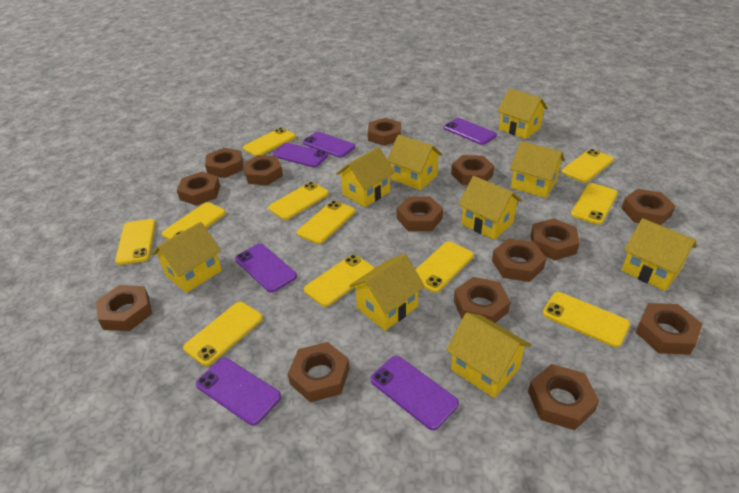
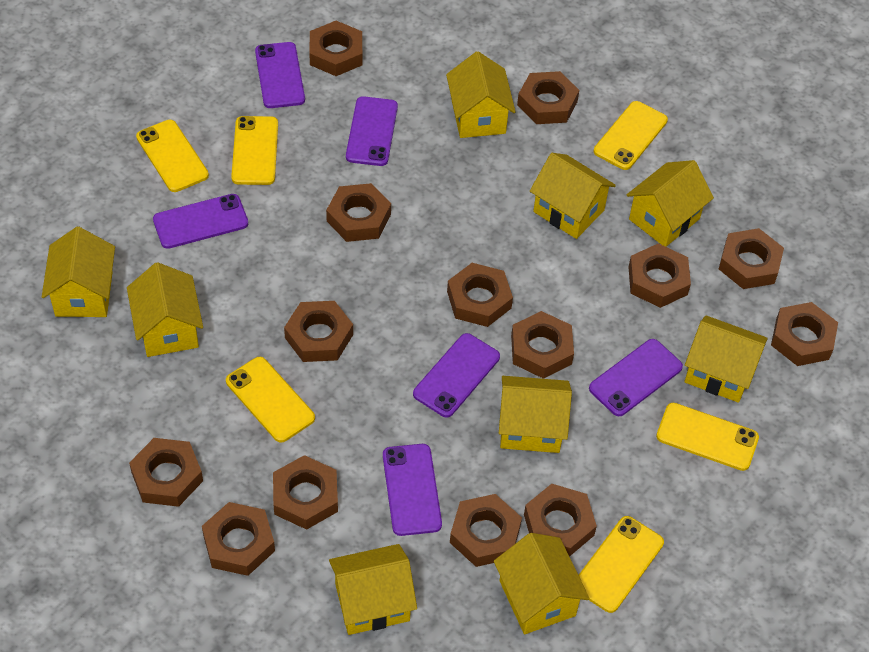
yellow phone: [115,219,156,265] [162,202,226,240] [183,302,263,366] [243,128,296,156] [268,182,329,220] [297,201,355,244] [304,255,374,307] [415,241,474,293] [543,292,630,347] [562,149,614,183] [571,183,618,225] = 11 -> [136,120,209,192] [226,357,315,443] [231,116,278,185] [579,516,664,613] [594,101,668,170] [656,403,759,471] = 6

